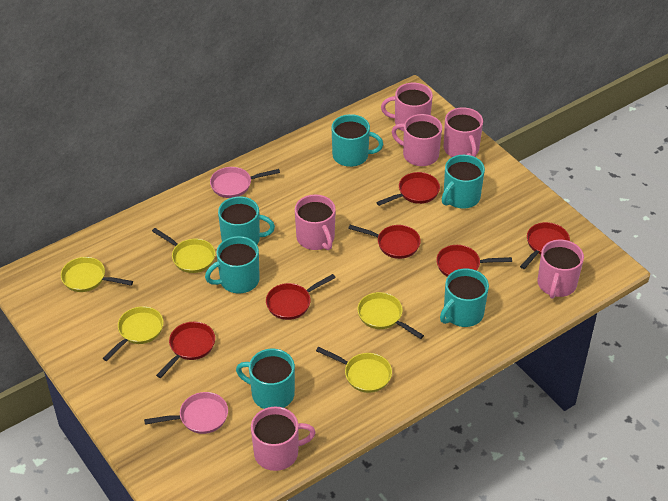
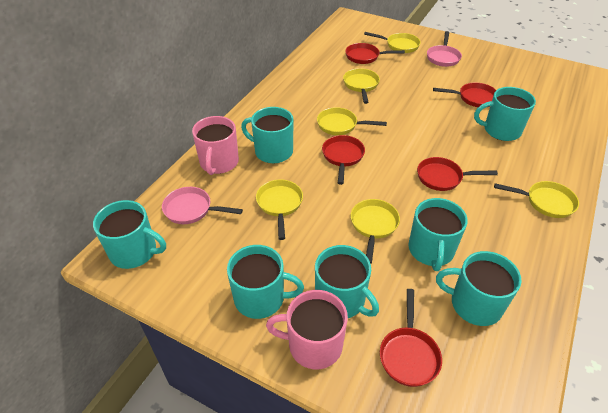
pink mug: [251,406,316,471] [295,194,336,250] [381,83,433,132] [392,114,442,166] [444,107,483,157] [537,240,584,299] = 6 -> [192,116,239,175] [266,290,348,369] = 2
red pan: [156,322,215,378] [266,274,336,320] [348,225,421,259] [376,172,440,206] [436,245,512,277] [520,222,570,269] = 6 -> [322,135,365,185] [345,43,405,64] [380,289,442,387] [417,157,498,191] [433,82,496,107] = 5
turquoise mug: [205,236,260,294] [218,196,275,244] [236,349,295,409] [332,114,383,167] [440,268,489,327] [442,155,485,209] = 6 -> [93,200,166,269] [227,245,304,319] [241,107,293,163] [315,245,379,318] [408,198,468,271] [436,251,522,326] [474,87,536,141] = 7
yellow pan: [61,257,133,292] [103,306,164,361] [152,228,215,273] [316,347,392,393] [357,292,424,339] = 5 -> [256,180,303,240] [317,107,387,135] [343,68,380,104] [351,199,400,264] [364,32,421,53] [494,181,579,218] = 6

